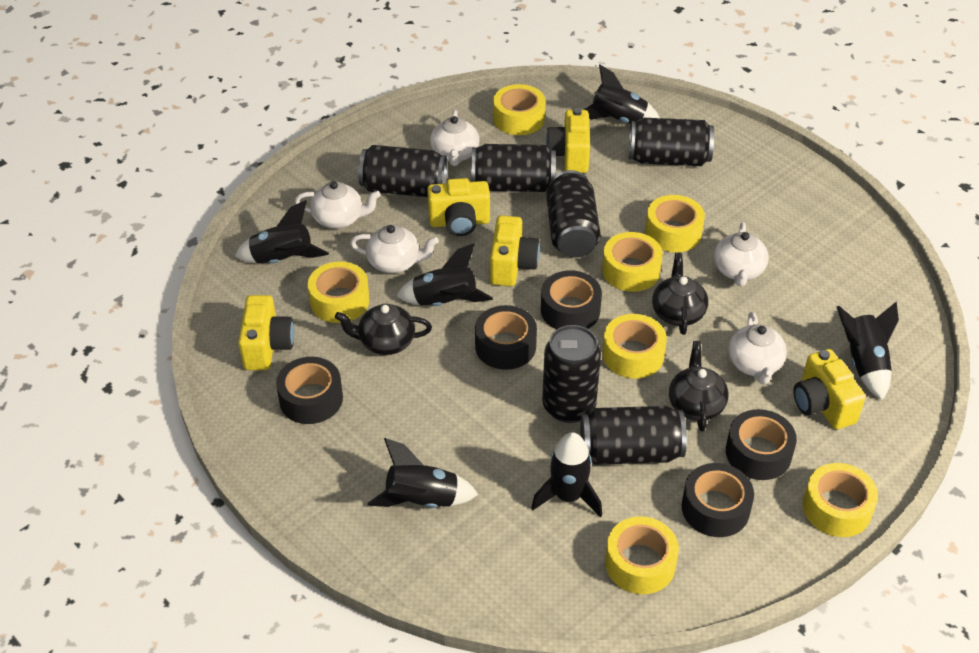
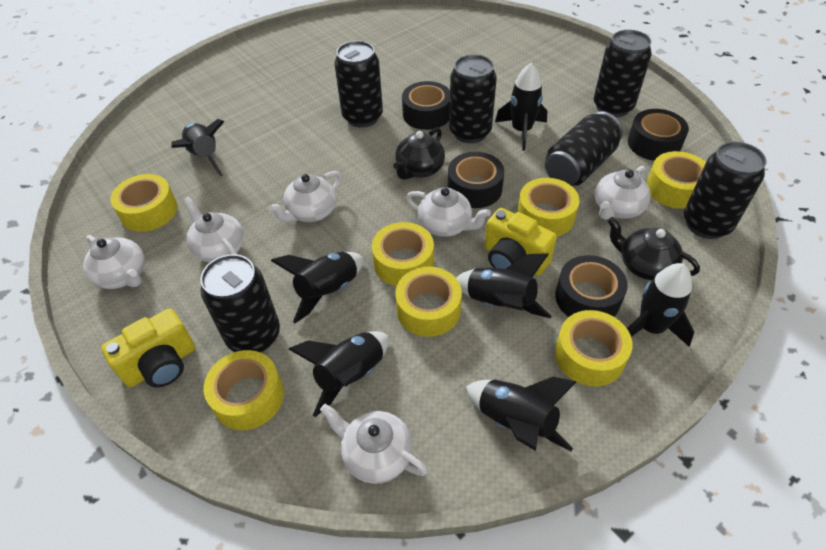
black rocket: [235,200,329,264] [368,438,478,508] [396,243,493,306] [531,432,602,517] [584,65,660,124] [837,302,899,400] = 6 -> [171,119,224,176] [271,252,363,323] [289,331,389,417] [456,253,551,318] [466,377,577,452] [495,63,547,150] [627,263,694,347] = 7
black tape: [276,357,343,424] [475,305,537,370] [541,271,602,330] [682,463,754,537] [726,409,797,480] = 5 -> [402,81,450,130] [448,152,504,208] [555,255,628,317] [628,109,689,161] = 4
black teapot: [335,304,432,355] [652,252,708,335] [669,341,728,432] = 3 -> [393,127,445,180] [608,217,700,280] = 2
white teapot: [295,181,381,229] [350,225,439,273] [430,110,480,166] [714,222,769,286] [728,312,787,384] = 5 -> [83,235,145,289] [183,197,244,262] [268,171,342,222] [320,404,428,484] [406,187,491,237] [595,166,651,220] = 6
yellow camera: [238,295,294,370] [427,178,490,236] [490,215,540,286] [546,108,590,173] [793,349,866,429] = 5 -> [101,308,195,388] [485,208,557,276] = 2

